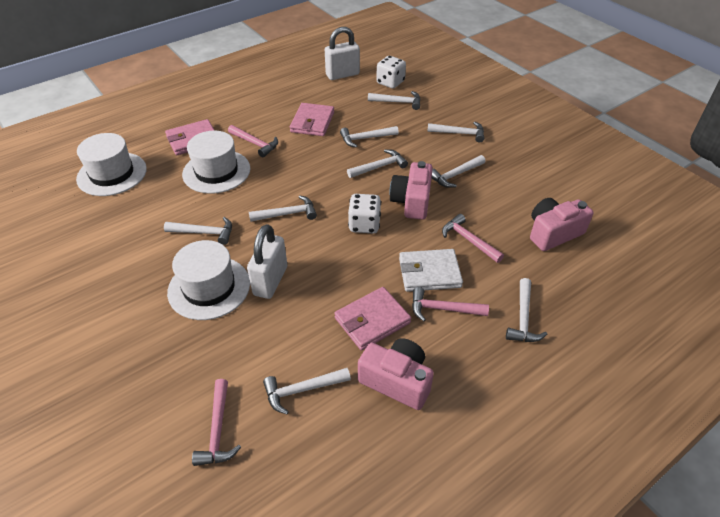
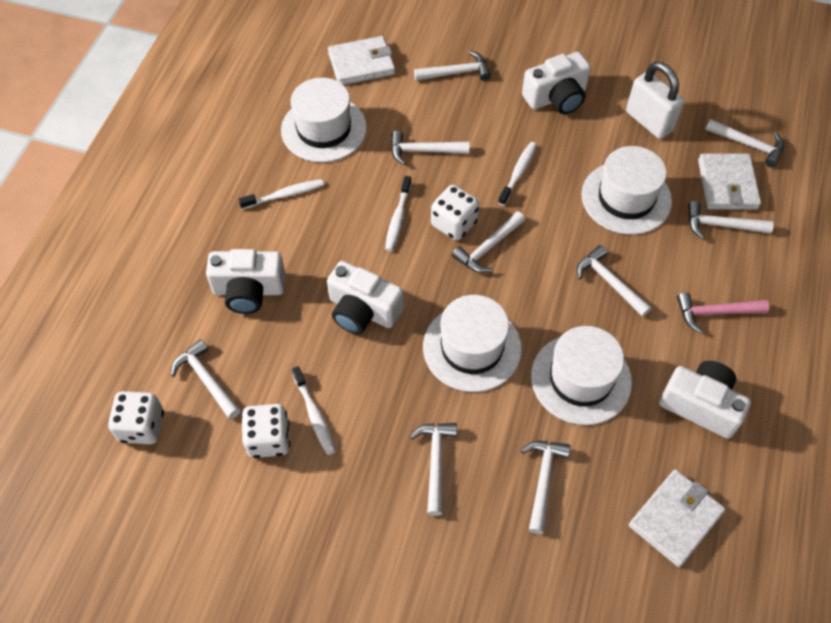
pink camera: [358,338,434,410] [389,161,433,220] [530,198,594,251] = 3 -> none = 0
pink hammer: [192,379,241,466] [228,125,278,157] [412,287,489,321] [442,214,504,263] = 4 -> [677,293,769,333] = 1
pink wallet: [165,119,215,155] [290,103,334,136] [334,287,411,351] = 3 -> none = 0
white camera: none = 0 -> [206,249,286,314] [327,261,404,334] [522,52,591,114] [659,361,751,439] = 4
white dice: [348,194,381,233] [376,56,406,88] = 2 -> [108,391,164,444] [241,404,290,458] [431,185,479,240] = 3
white hat: [76,133,147,196] [167,240,250,320] [182,131,251,194] = 3 -> [281,78,367,162] [423,295,522,392] [531,326,632,425] [582,146,672,235] = 4
white padlock: [247,224,287,299] [325,27,360,80] = 2 -> [626,62,684,139] = 1
white toothbrush: none = 0 -> [238,179,324,209] [292,366,336,455] [385,176,412,251] [498,142,537,206] = 4
white wallet: [399,249,463,292] = 1 -> [328,36,395,85] [629,469,726,567] [698,154,761,209] = 3

